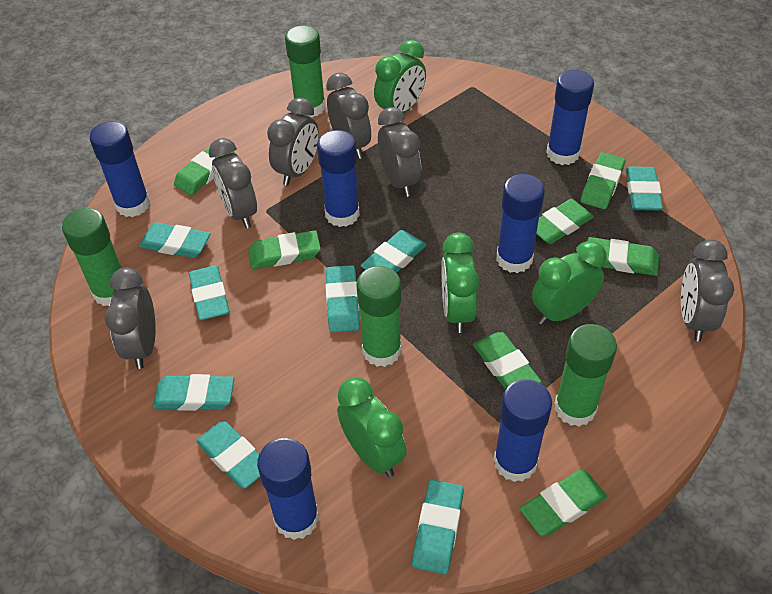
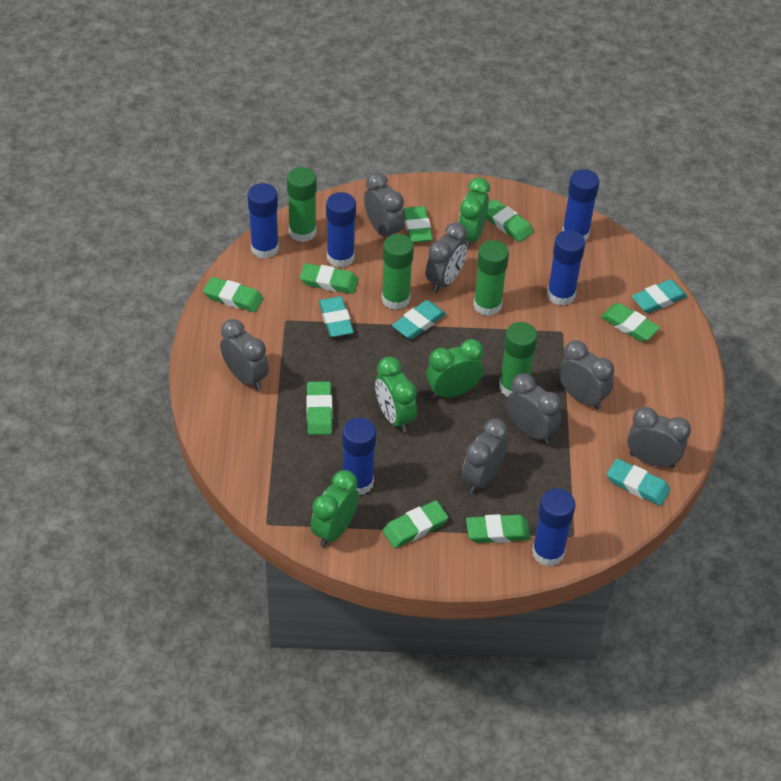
green eraser: [174,147,234,195] [248,230,321,269] [473,332,541,389] [520,470,607,536] [536,199,594,244] [580,152,625,209] [588,237,659,276] = 7 -> [203,277,263,312] [300,263,358,294] [306,381,333,435] [383,501,448,548] [403,206,433,243] [466,514,531,543] [486,199,533,242] [601,303,660,342] = 8
grey clock: [104,267,156,369] [209,138,257,228] [267,97,319,186] [326,73,371,159] [378,107,421,197] [681,240,734,341] = 6 -> [220,319,269,390] [364,172,405,236] [426,222,467,293] [462,419,508,494] [506,373,562,444] [558,341,614,410] [627,407,691,468] = 7
turquoise eraser: [139,222,211,258] [153,374,234,411] [189,265,229,320] [196,421,260,489] [326,265,360,333] [360,230,427,273] [412,480,464,575] [626,166,663,211] = 8 -> [319,296,354,337] [392,300,446,339] [607,459,670,506] [632,279,687,313] = 4

